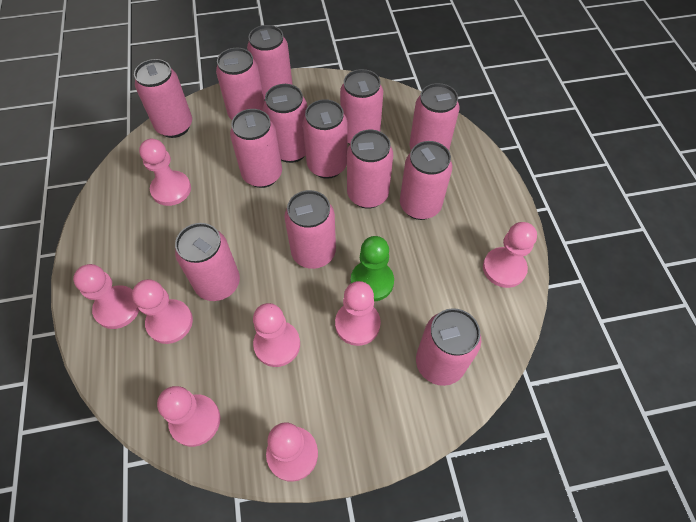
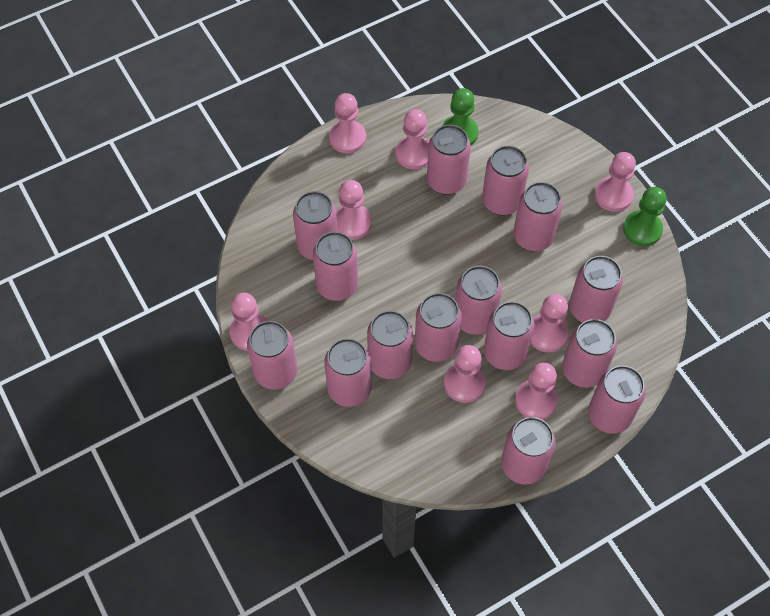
green pawn: [351,236,394,301] = 1 -> [442,88,478,145] [623,187,667,246] = 2
pink can: [134,59,192,138] [175,223,240,301] [216,48,265,120] [230,109,282,188] [247,25,293,101] [263,84,307,163] [284,190,336,269] [302,99,347,179] [340,69,383,145] [347,130,393,209] [400,141,452,220] [410,83,459,150] [416,308,481,386] = 13 -> [247,321,297,389] [293,191,338,260] [313,232,358,301] [324,338,372,407] [367,311,413,379] [415,293,462,362] [427,125,471,195] [455,266,502,335] [482,146,529,216] [484,301,534,370] [501,417,556,484] [513,182,563,251] [562,319,617,388] [569,256,623,322] [588,365,646,434] = 15

